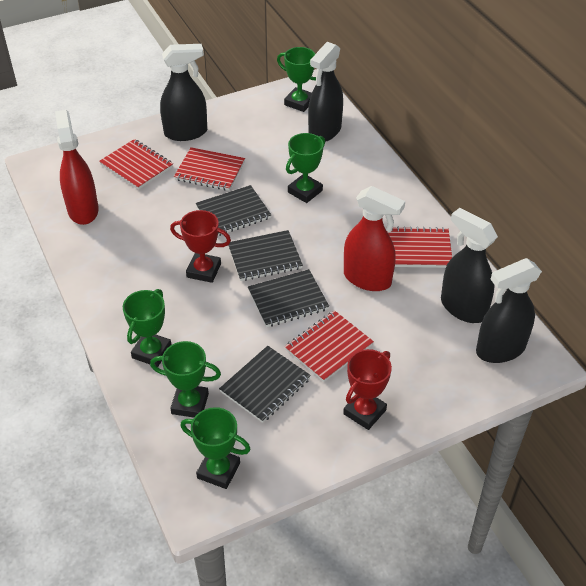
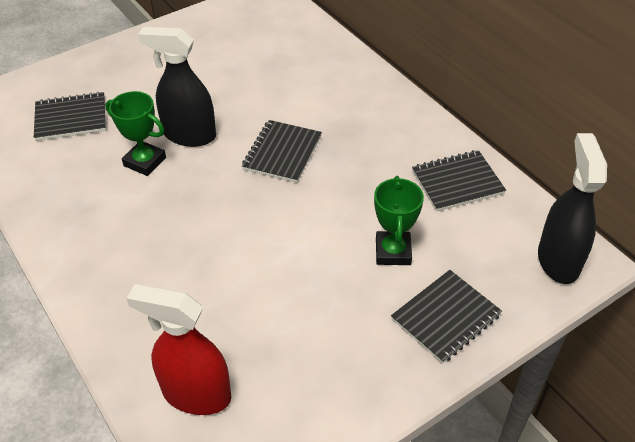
black spray bottle: [160,44,207,141] [308,42,343,142] [441,208,498,323] [476,258,542,363] = 4 -> [138,27,216,147] [538,133,607,284] = 2
green trophy: [123,289,171,367] [150,341,221,417] [180,407,251,489] [277,47,316,112] [286,133,325,203] = 5 -> [105,91,166,176] [374,176,424,265] = 2
red notebook: [99,139,173,190] [174,147,245,191] [285,310,374,382] [388,227,452,268] = 4 -> none = 0
red spray bottle: [55,110,99,225] [344,186,405,291] = 2 -> [126,284,231,415] = 1
red trophy: [170,210,231,283] [343,349,392,430] = 2 -> none = 0

